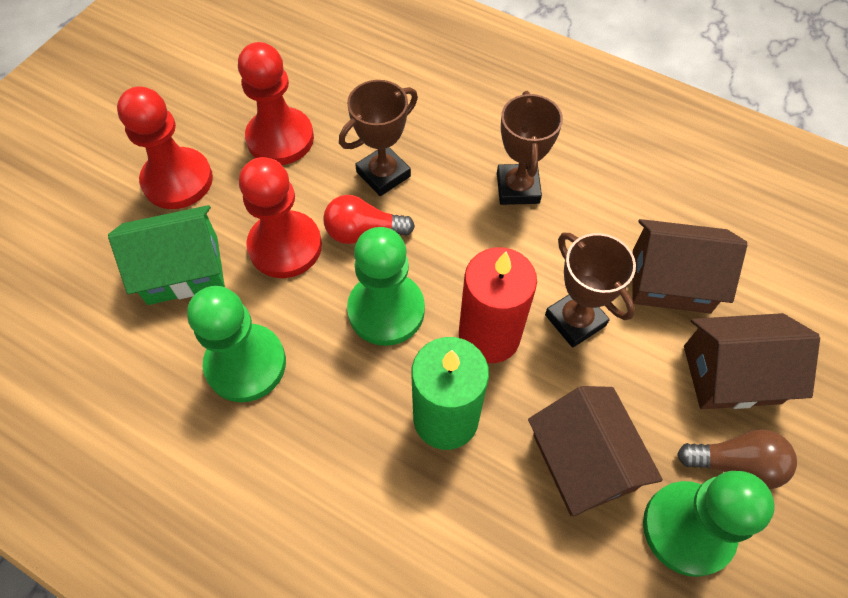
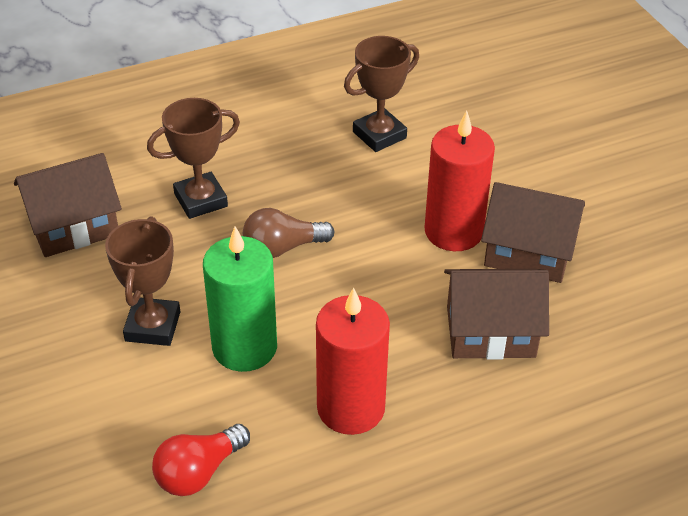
green house: [108,205,225,305] = 1 -> none = 0
green pawn: [187,286,286,402] [347,227,425,346] [643,471,775,577] = 3 -> none = 0
red candle: [459,247,537,363] = 1 -> [316,287,390,435] [424,111,495,251] = 2
red pawn: [117,86,213,209] [238,42,314,165] [239,157,322,278] = 3 -> none = 0

